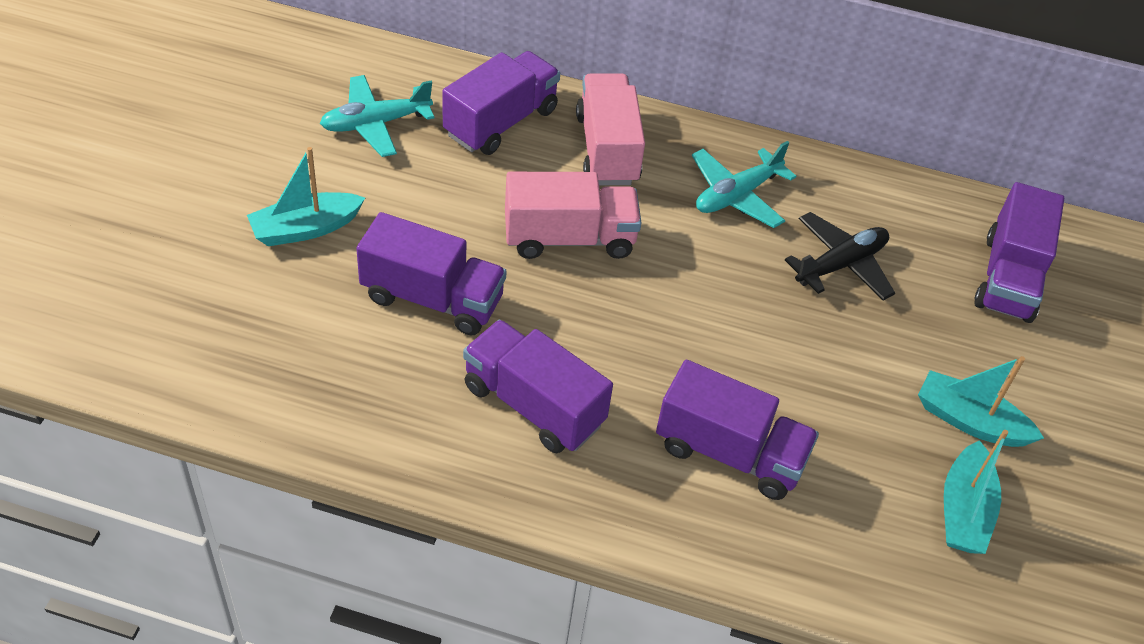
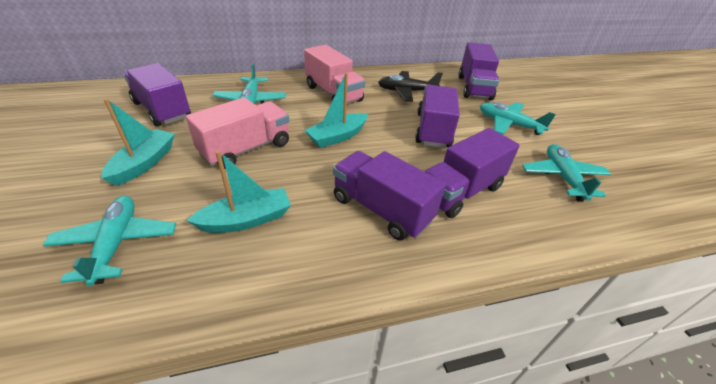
turquoise plane: [320,75,434,157] [692,141,796,228] = 2 -> [43,196,176,286] [213,63,286,104] [480,102,556,135] [522,144,611,202] = 4

